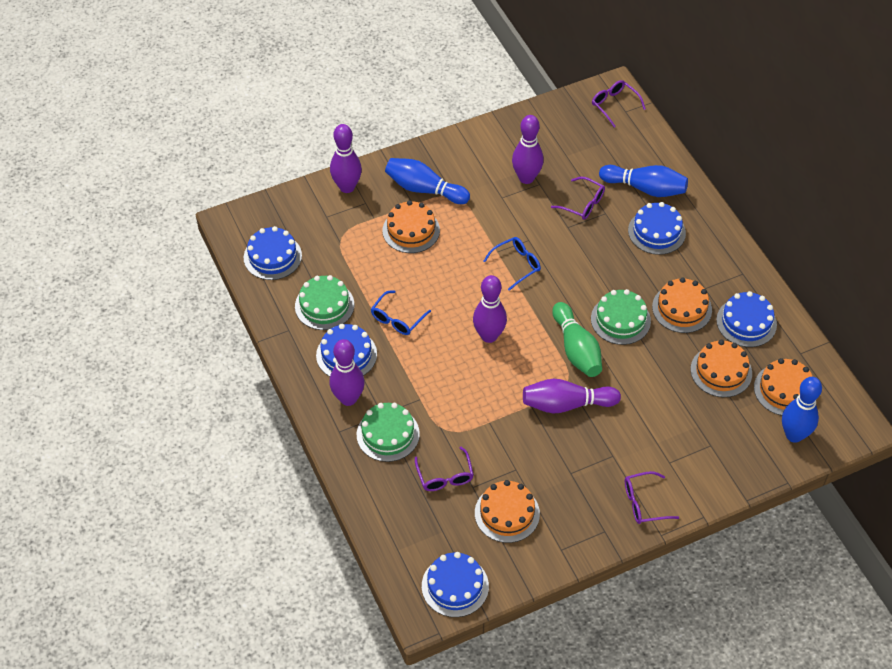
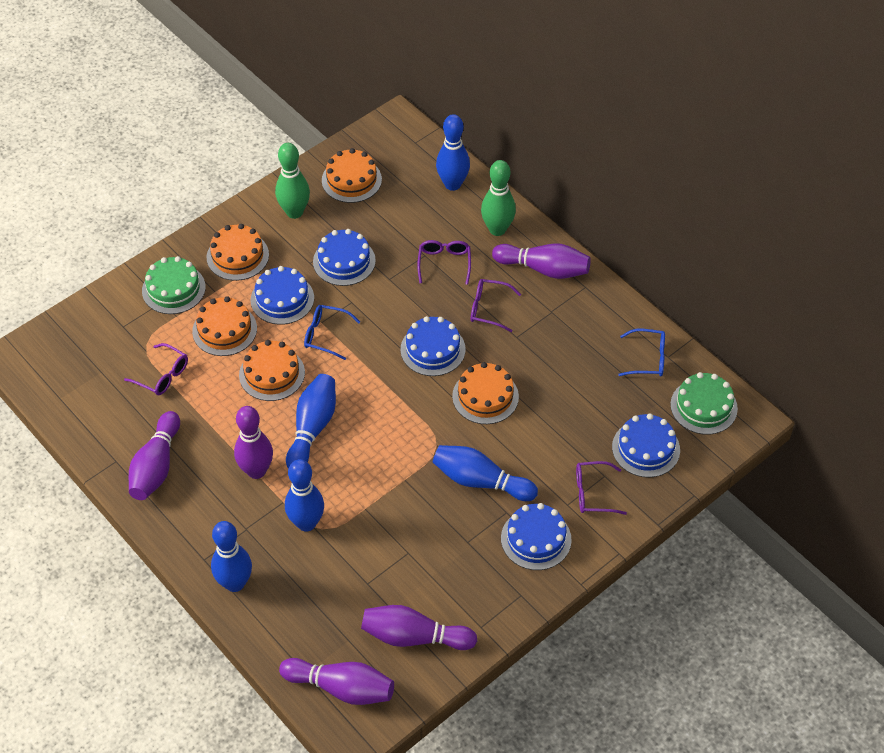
blue bowling pin: [385,158,470,204] [599,165,688,197] [782,377,822,443] = 3 -> [211,521,252,592] [285,459,324,532] [286,374,336,469] [433,445,538,501] [436,114,470,191] = 5
green bowling pin: [552,302,602,377] = 1 -> [275,143,310,219] [481,160,516,236] = 2
green cake: [295,275,354,330] [357,403,420,462] [591,289,651,345] = 3 -> [142,256,206,314] [670,372,738,435] = 2

